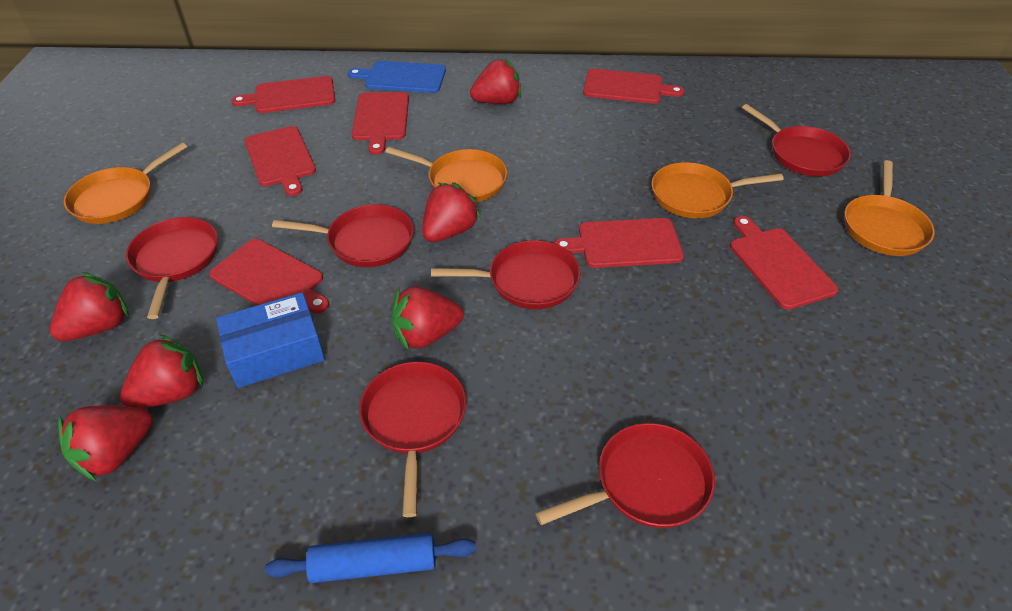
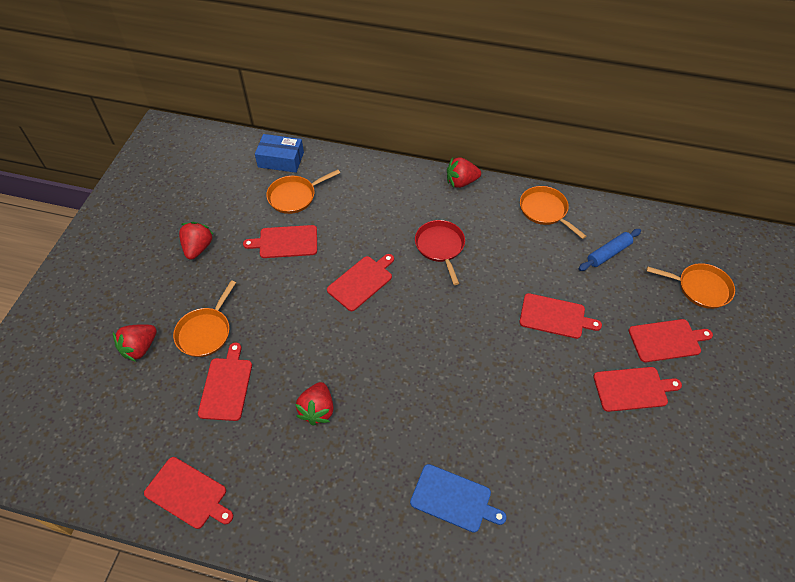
red pan: [126,217,218,319] [272,205,414,267] [359,362,466,517] [431,240,581,309] [536,423,715,528] [742,104,851,177] = 6 -> [415,220,465,285] = 1
red strawberry: [50,272,129,341] [58,405,153,481] [120,334,203,408] [391,287,464,351] [422,182,481,242] [470,59,521,104] = 6 -> [113,324,157,362] [179,222,214,260] [295,382,334,426] [447,157,481,188] = 4

